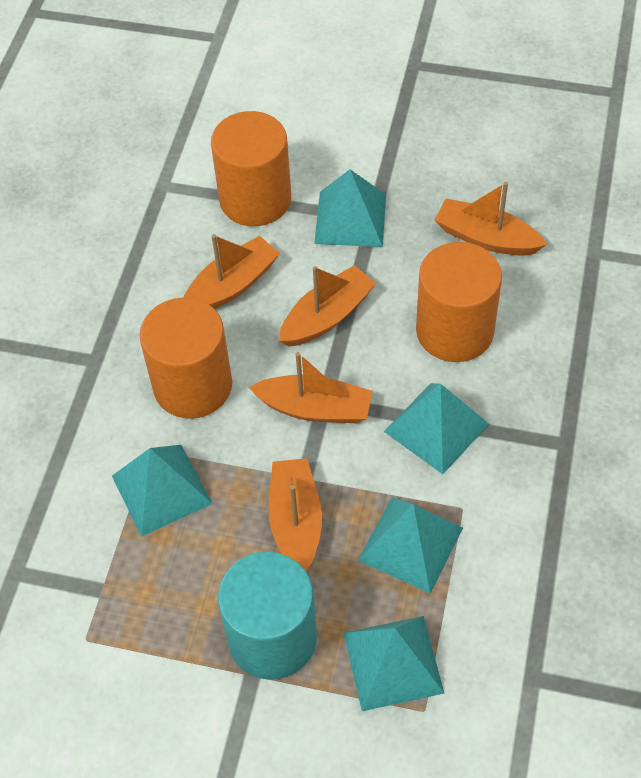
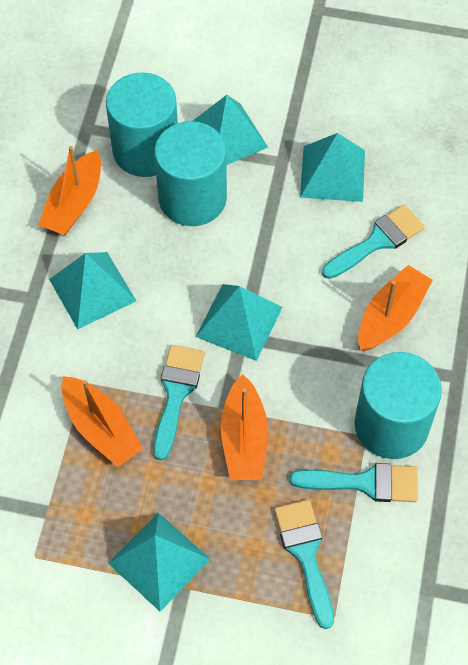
orange boat: [183,234,280,309] [249,352,372,423] [268,458,322,570] [279,265,376,347] [435,182,547,256] = 5 -> [38,146,101,235] [62,376,143,467] [221,374,268,480] [358,265,433,351] = 4
orange cylinder: [139,298,232,419] [211,111,291,226] [416,242,502,362] = 3 -> none = 0
turquoise brush: none = 0 -> [153,345,205,461] [274,500,334,629] [290,463,418,502] [322,205,425,279] = 4
turquoise cylinder: [218,552,317,680] = 1 -> [106,72,178,177] [154,121,227,226] [354,352,442,459] = 3

